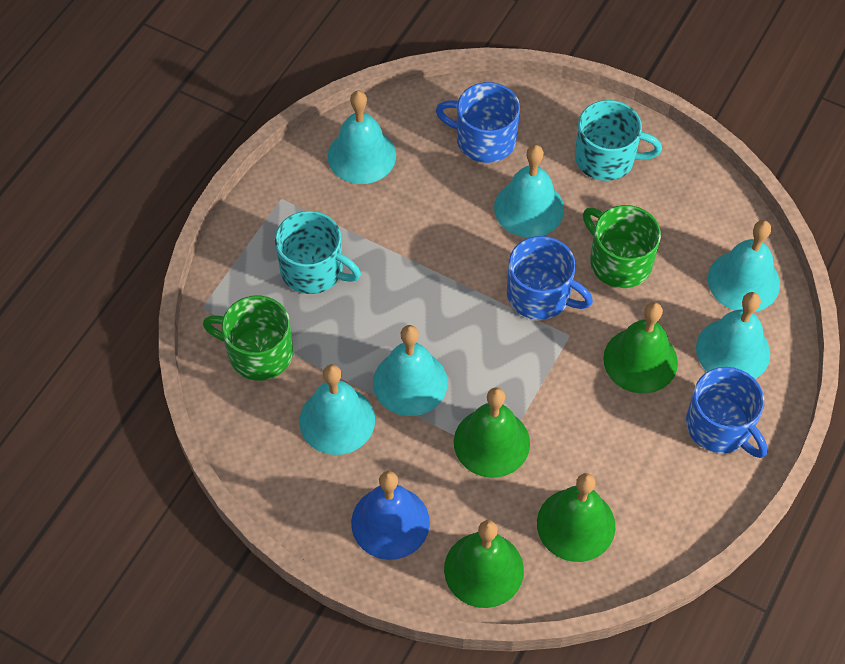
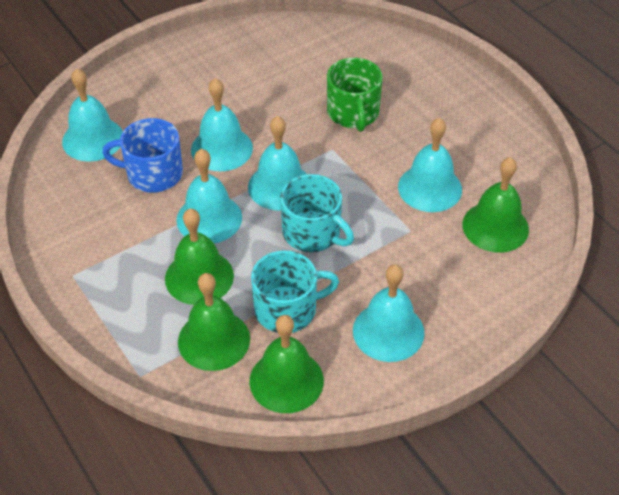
blue bell: [351,471,430,560] = 1 -> none = 0
blue mug: [436,82,520,163] [507,236,593,320] [686,367,768,458] = 3 -> [102,118,183,193] = 1
green mug: [203,295,293,381] [583,205,661,288] = 2 -> [327,58,383,132] = 1

